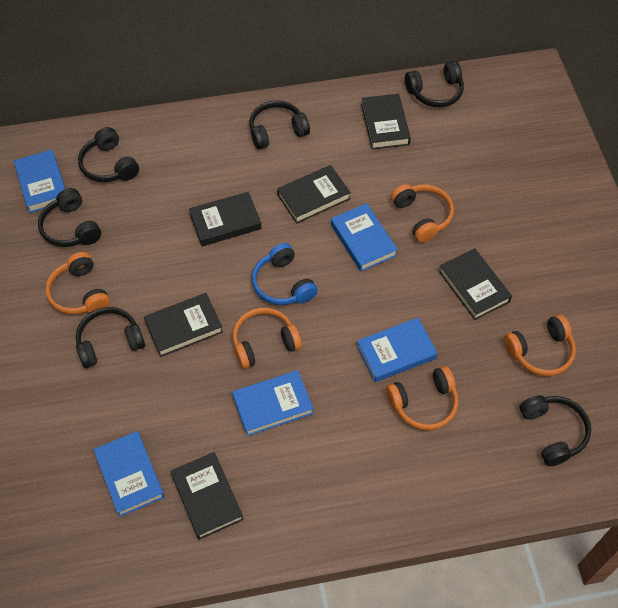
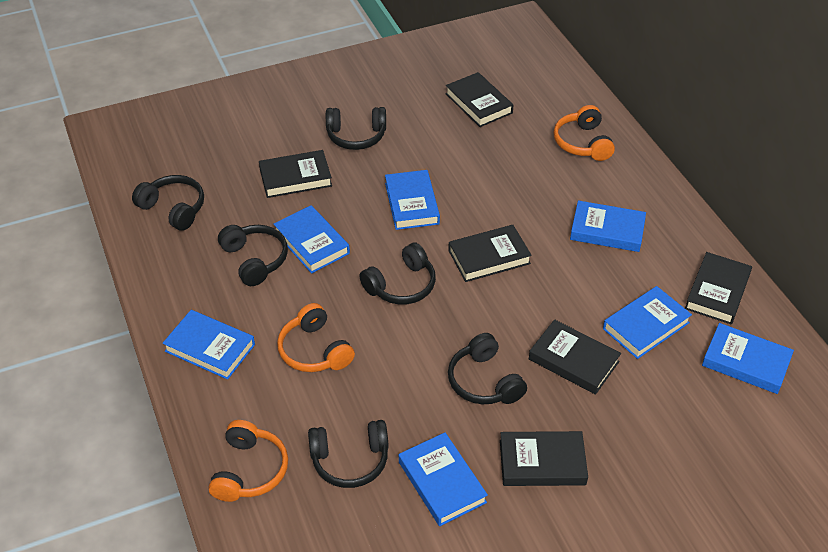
blue book: [14,150,65,213] [93,431,165,517] [232,370,313,436] [331,203,398,272] [357,318,438,382] = 5 -> [162,310,255,380] [274,205,350,273] [385,170,440,230] [399,432,488,526] [570,200,646,252] [603,286,692,359] [702,323,794,394] = 7
blue headphones: [252,243,318,305] = 1 -> none = 0
orange headphones: [45,252,110,314] [232,308,302,369] [386,366,458,430] [391,184,454,242] [504,314,576,376] = 5 -> [209,420,288,502] [277,303,355,372] [554,105,615,161] = 3

